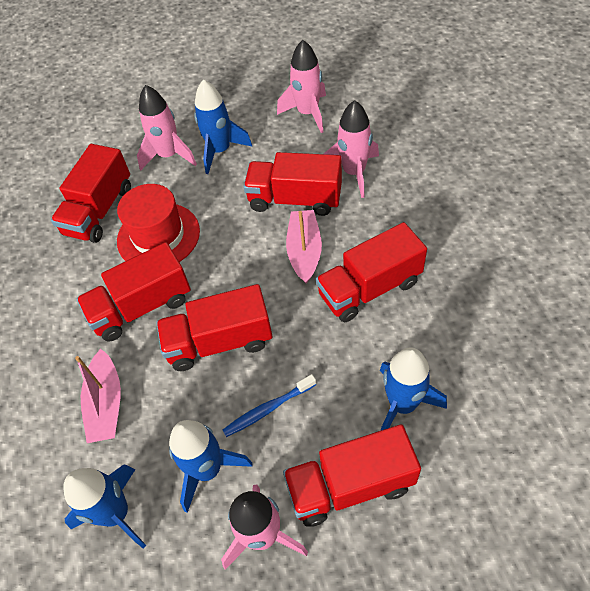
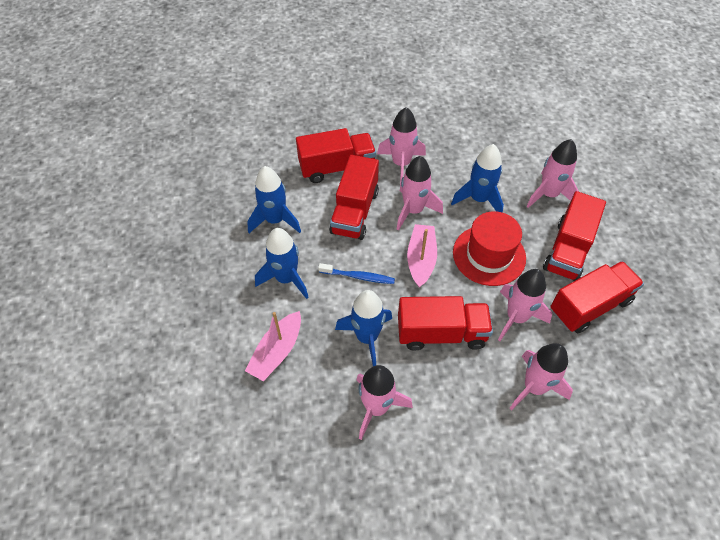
pink rocket: [137,85,197,170] [221,485,308,570] [277,40,326,133] [324,100,379,198] = 4 -> [357,365,413,440] [377,107,426,185] [397,156,443,231] [498,269,552,341] [510,343,573,410] [526,139,579,208] = 6
red truck: [51,144,131,243] [77,242,191,342] [156,284,273,371] [243,152,342,216] [283,424,421,527] [316,222,427,322] = 6 -> [296,128,376,183] [329,155,379,240] [398,296,493,351] [543,191,606,281] [550,261,644,333] = 5

